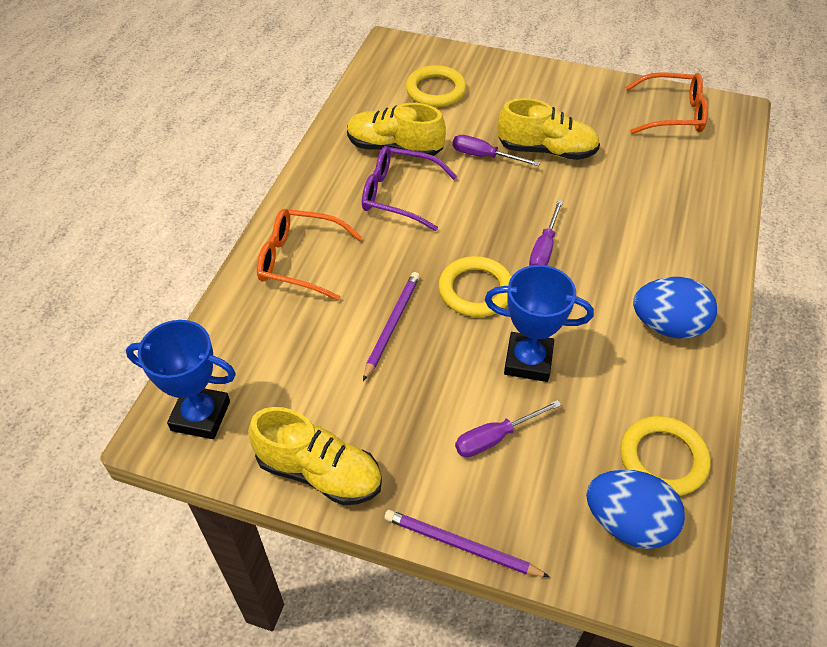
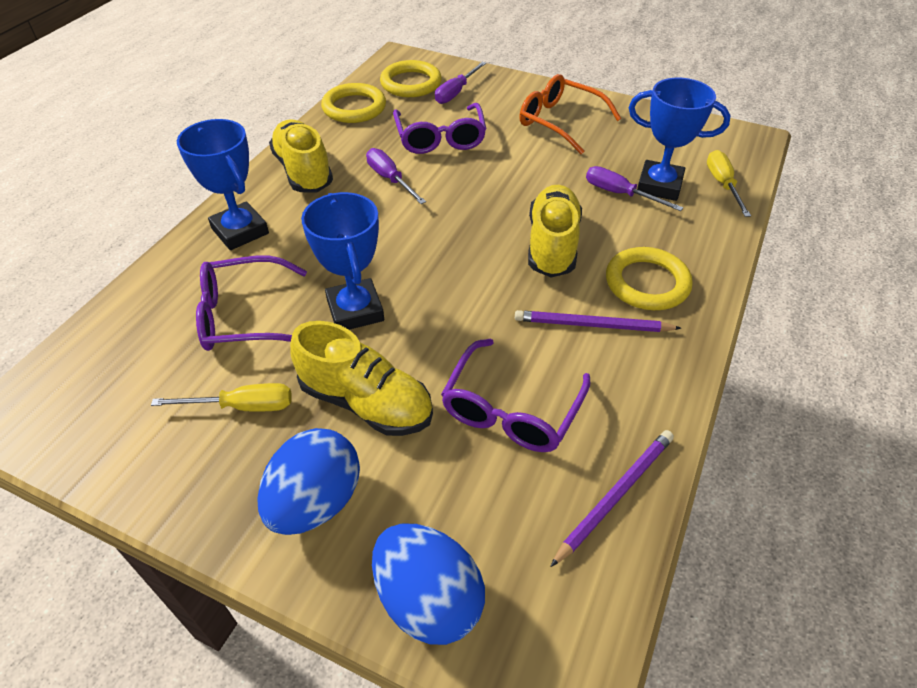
blue trophy: [126,320,236,439] [485,265,594,382] = 2 -> [177,119,269,250] [301,192,384,330] [629,78,731,201] = 3
orange glasses: [257,209,362,301] [625,72,708,134] = 2 -> [519,74,621,154] = 1
purple glasses: [362,146,457,231] = 1 -> [196,256,307,351] [393,103,486,154] [441,339,590,452] = 3
yellow screwdriver: none = 0 -> [151,383,292,412] [707,150,751,217] = 2

